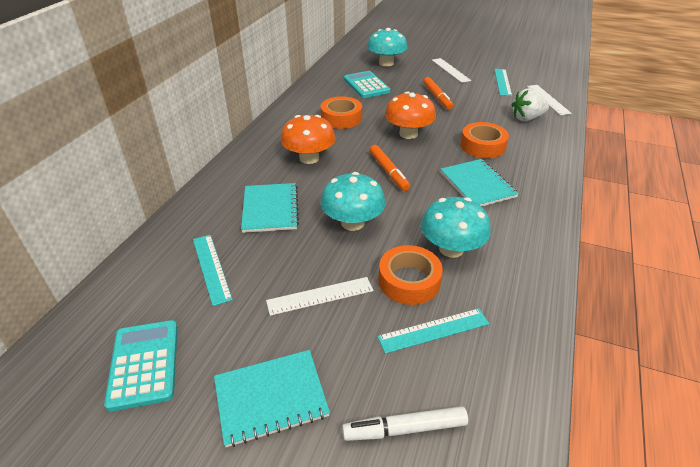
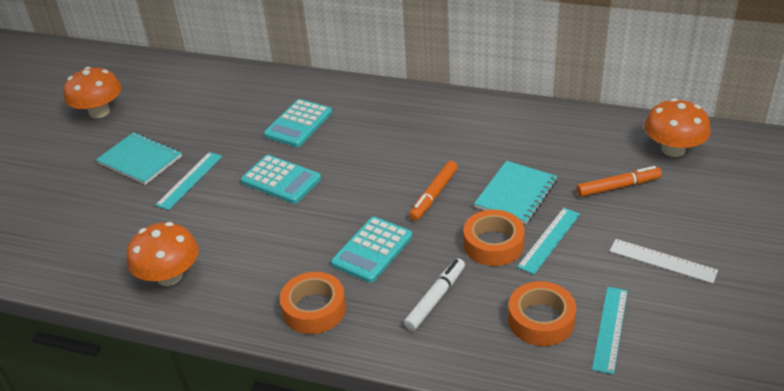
orange mushroom: [281,115,335,164] [385,92,436,139] = 2 -> [63,67,122,118] [127,222,199,286] [644,98,711,157] = 3
turquoise calculator: [104,320,178,411] [344,71,390,98] = 2 -> [241,155,321,204] [264,99,332,147] [331,217,412,283] = 3
turquoise mushroom: [321,172,385,231] [367,28,407,67] [421,197,491,258] = 3 -> none = 0
turquoise notebook: [214,350,330,447] [241,183,299,233] [441,159,519,207] = 3 -> [96,132,182,185] [474,161,557,224] = 2
white ruler: [266,277,373,316] [432,58,471,83] [527,85,572,116] = 3 -> [610,239,718,283] = 1
white strawberry: [512,88,549,121] = 1 -> none = 0

